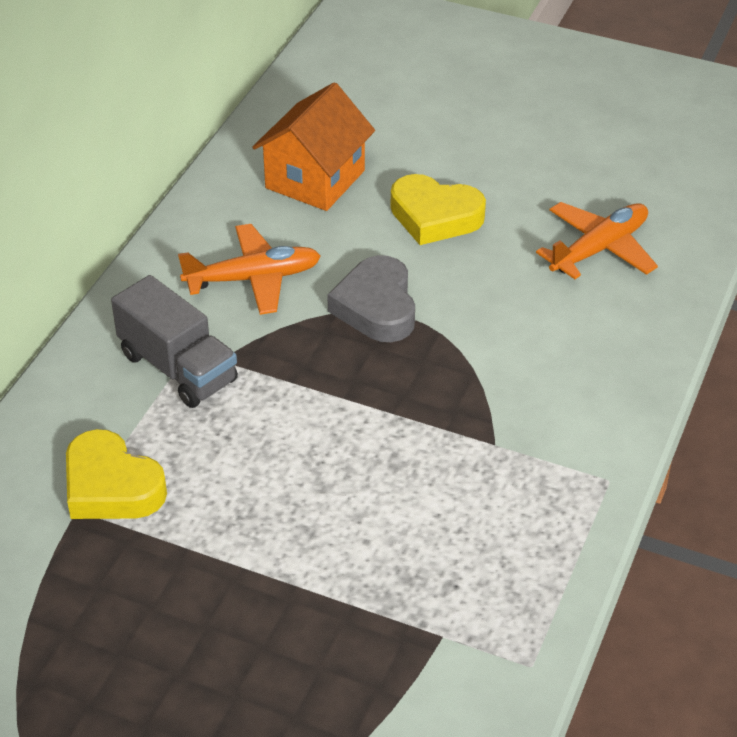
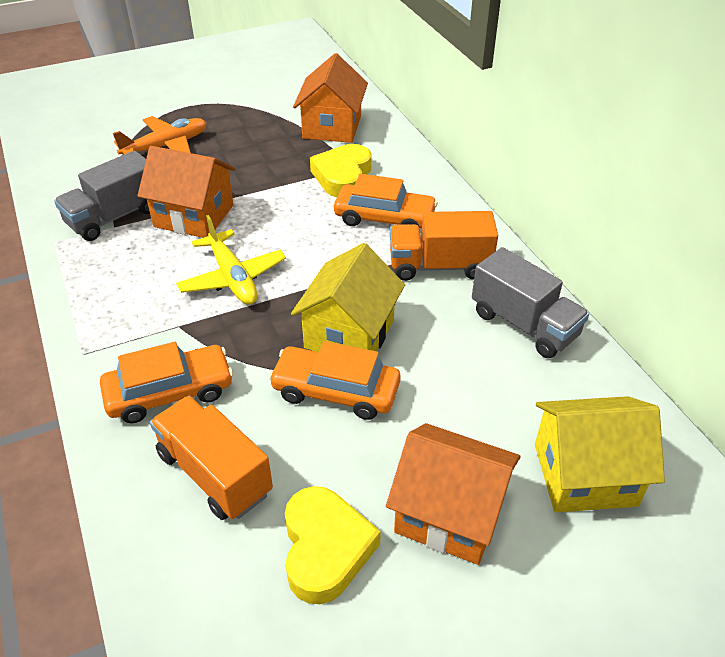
grey heart: [327,255,415,342] = 1 -> none = 0
grey truck: [111,275,238,408] = 1 -> [54,151,150,241] [472,247,589,358] = 2
orange car: none = 0 -> [100,342,233,423] [269,341,401,420] [334,174,438,228] = 3
orange house: [252,82,375,211] = 1 -> [137,146,236,238] [293,53,368,143] [386,423,520,565] = 3
orange plane: [178,224,320,315] [536,202,658,279] = 2 -> [113,116,207,154] = 1
orange truck: none = 0 -> [150,396,273,520] [390,211,498,281] = 2
yellow house: none = 0 -> [291,243,405,352] [535,396,665,512] = 2
yellow plane: none = 0 -> [176,215,286,305] = 1

